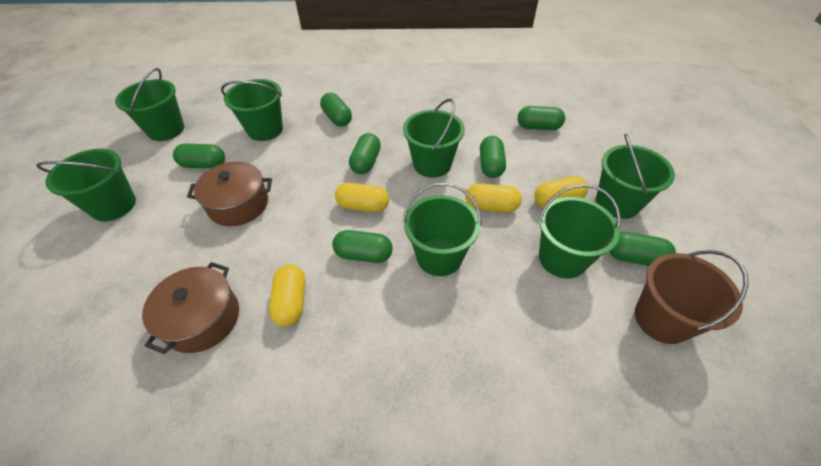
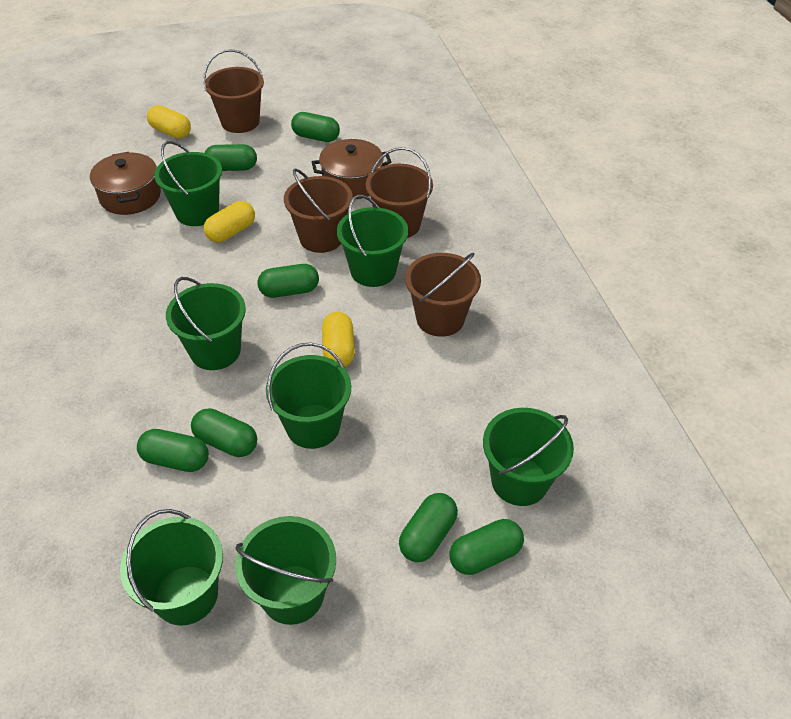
brown bucket: [635,250,749,344] = 1 -> [203,49,264,133] [284,168,353,253] [366,147,433,238] [405,253,481,337] = 4
yellow capsule: [269,264,305,326] [335,183,389,212] [465,183,522,213] [534,176,588,208] = 4 -> [147,105,191,139] [204,201,255,242] [322,312,355,367] = 3

